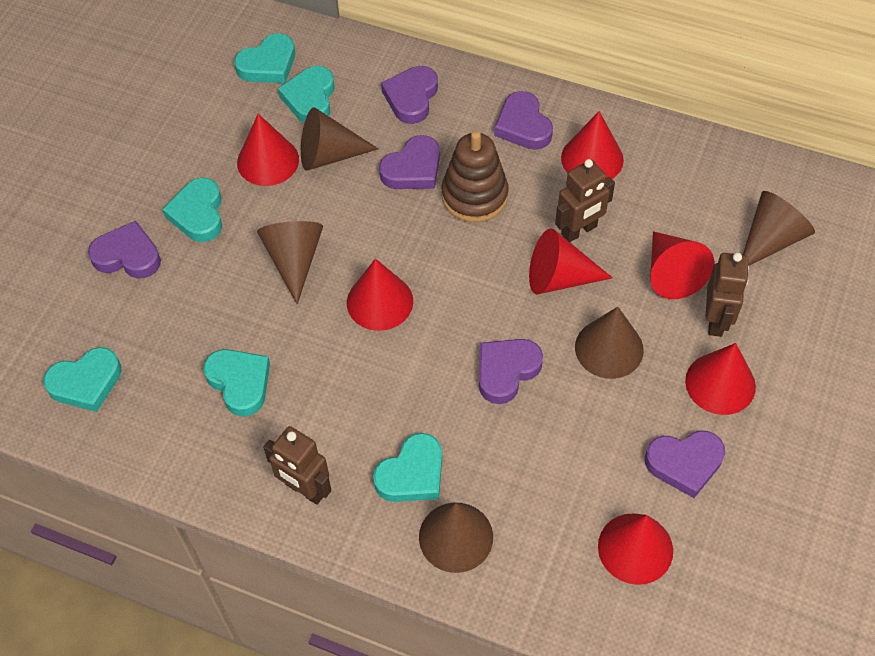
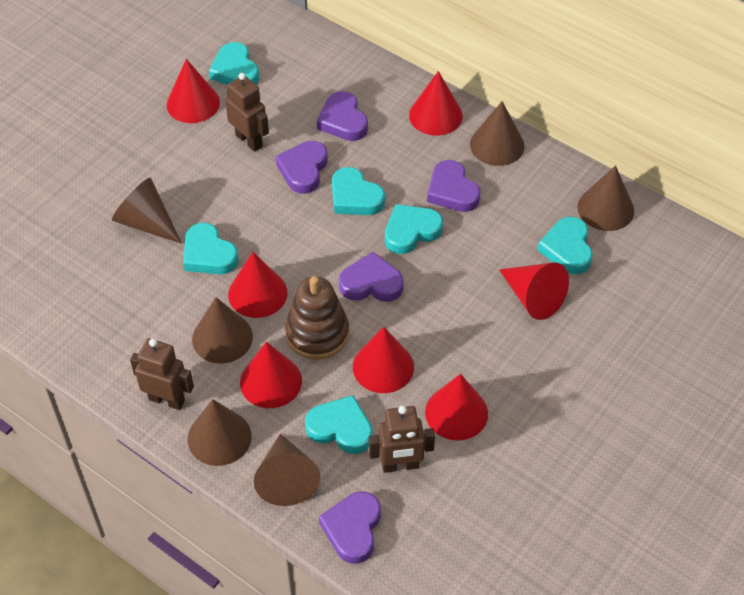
brown cone: [257,221,323,304] [301,107,378,171] [419,503,493,573] [575,307,644,379] [743,191,815,265] = 5 -> [112,178,182,244] [188,399,252,466] [192,297,253,364] [254,434,320,506] [470,101,525,166] [578,165,634,231] = 6
purple heart: [88,221,161,278] [379,135,440,189] [381,66,438,124] [479,339,543,404] [494,91,553,150] [645,430,725,498] = 6 -> [275,141,328,194] [317,91,368,141] [319,492,381,564] [339,252,404,302] [427,160,481,212] = 5

